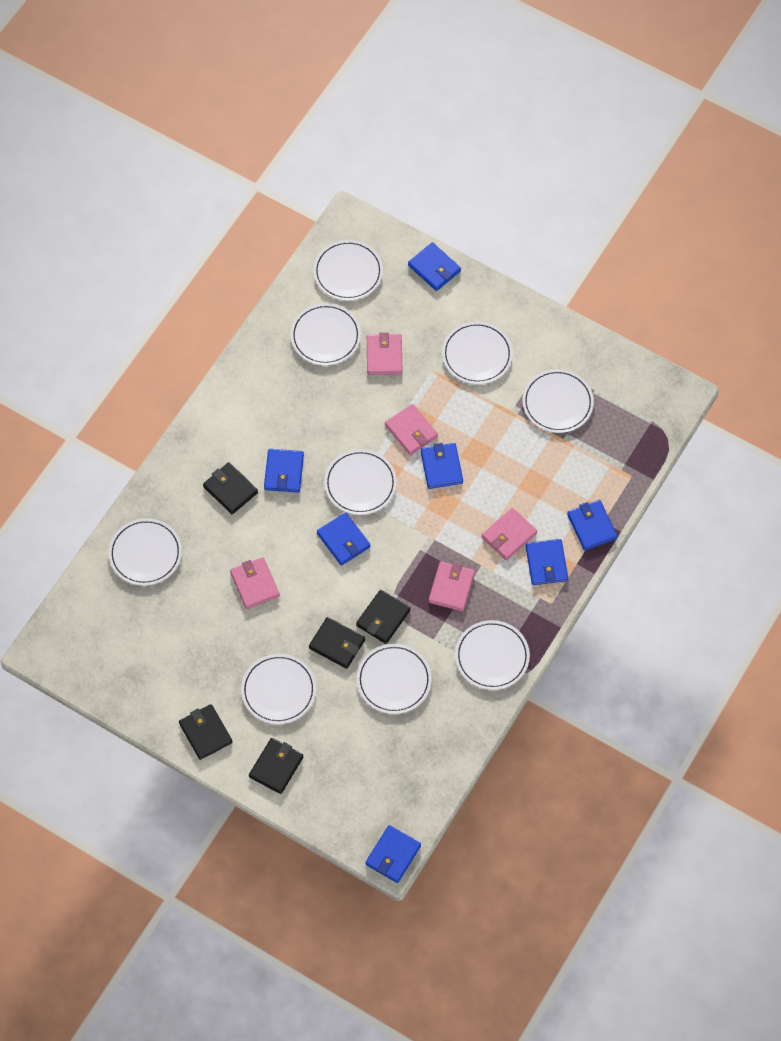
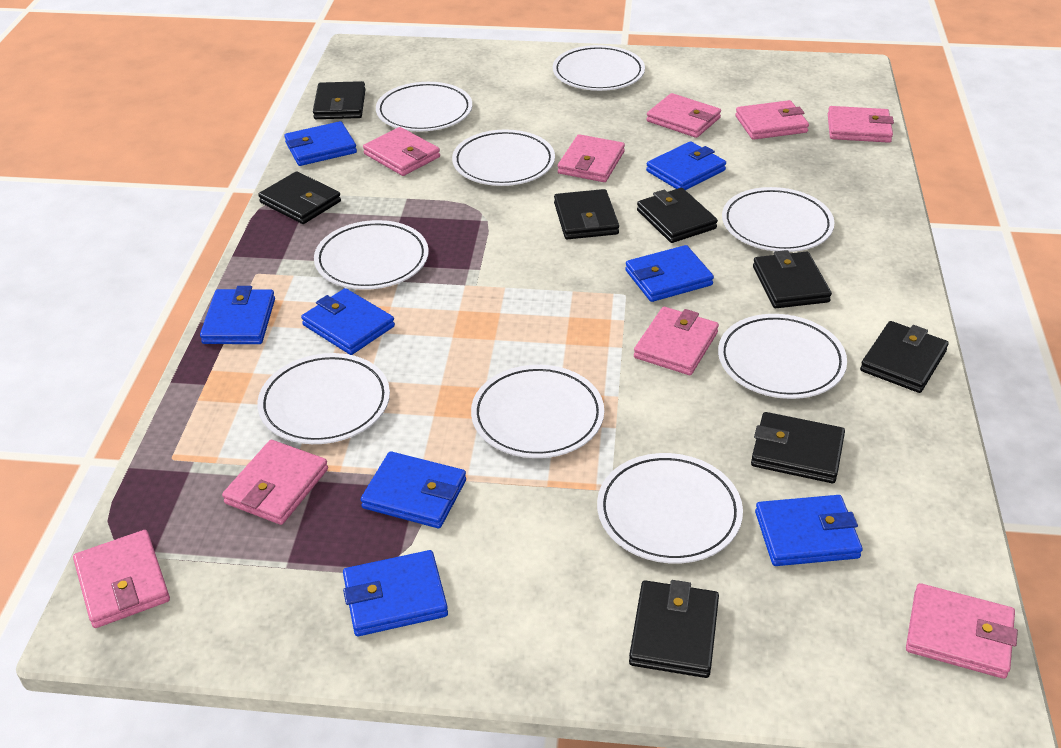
black wallet: [179,704,232,760] [203,462,258,514] [249,738,303,794] [309,617,365,669] [356,590,410,644] = 5 -> [258,171,341,224] [313,81,366,119] [554,189,619,239] [629,580,719,678] [637,188,718,243] [751,412,845,483] [753,250,832,308] [860,321,949,393] = 8
blue wallet: [264,449,304,493] [317,512,370,565] [365,825,421,883] [408,242,461,291] [421,443,463,489] [526,539,568,585] [567,500,617,551] = 7 -> [200,286,275,344] [284,121,357,166] [301,288,395,355] [343,550,448,636] [361,451,466,528] [625,245,714,302] [646,141,726,190] [755,495,863,566] = 8
pink wallet: [230,557,280,609] [367,332,402,375] [385,404,438,455] [429,562,475,611] [482,508,537,560] = 5 -> [73,530,170,628] [222,440,328,525] [363,127,440,176] [558,134,625,182] [634,307,719,375] [646,93,721,138] [735,100,809,140] [828,106,894,143] [906,583,1018,679] = 9

